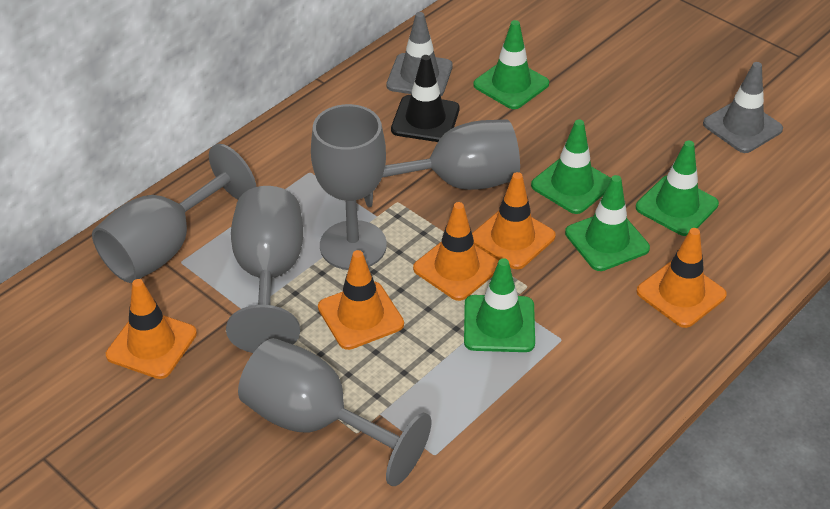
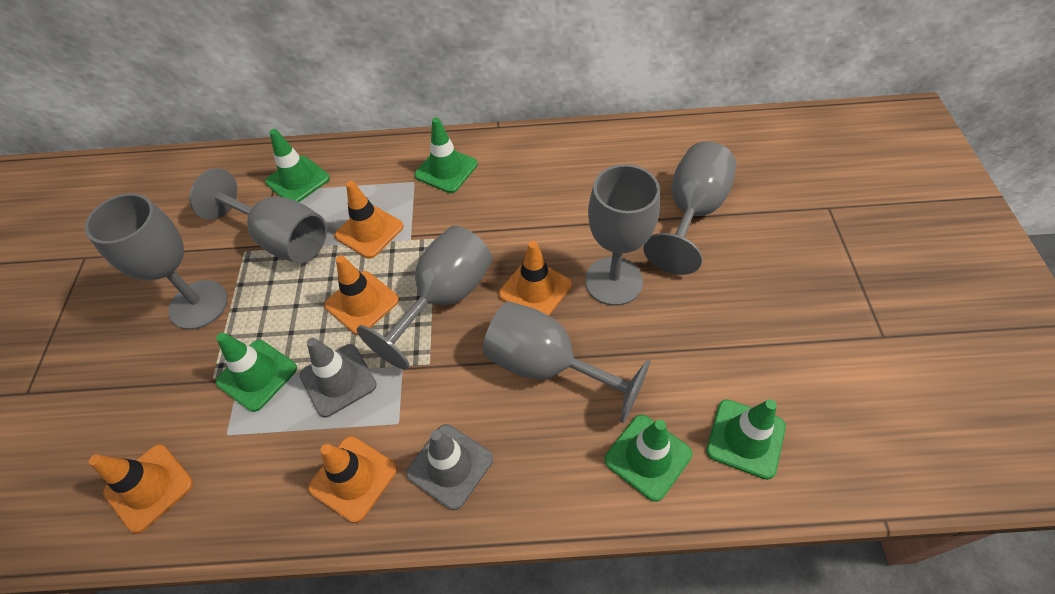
black traffic cone: [391,55,460,142] = 1 -> none = 0
grey goblet: [92,144,256,283] [226,186,303,353] [238,338,432,486] [311,104,387,270] [364,119,520,207] = 5 -> [85,193,228,330] [189,168,327,263] [357,226,493,370] [483,301,650,423] [585,164,660,306] [643,142,736,275] = 6

